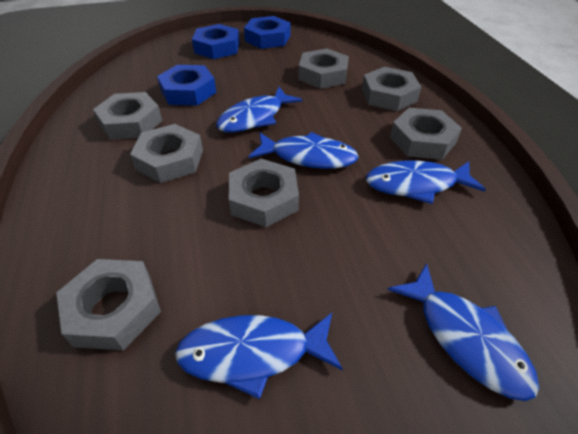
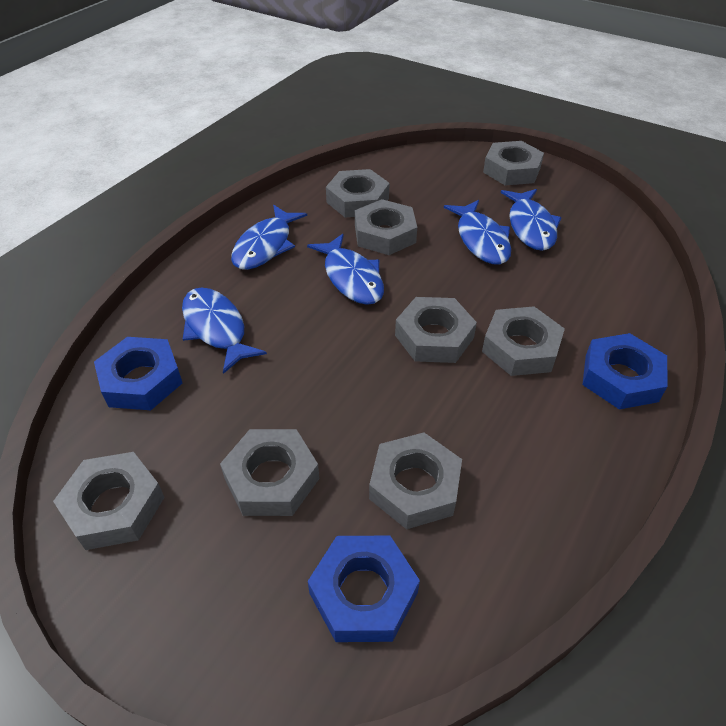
grey nut: [56,259,161,350] [93,92,162,140] [130,124,203,183] [229,159,299,227] [299,49,349,89] [362,67,421,111] [390,108,462,160] = 7 -> [53,452,165,550] [220,429,319,516] [326,169,390,218] [355,199,417,255] [369,432,462,529] [395,297,477,363] [482,306,565,376] [483,141,544,186] = 8

